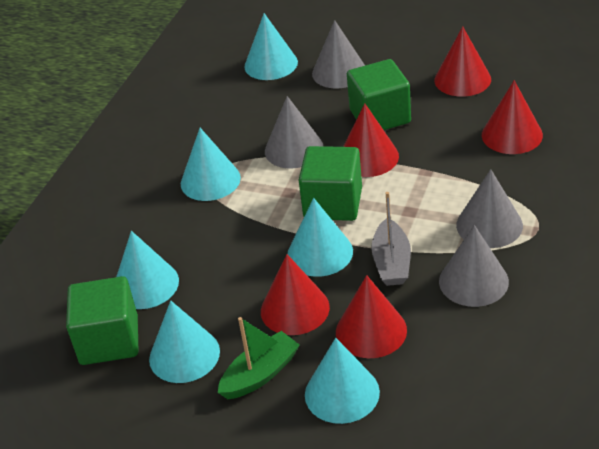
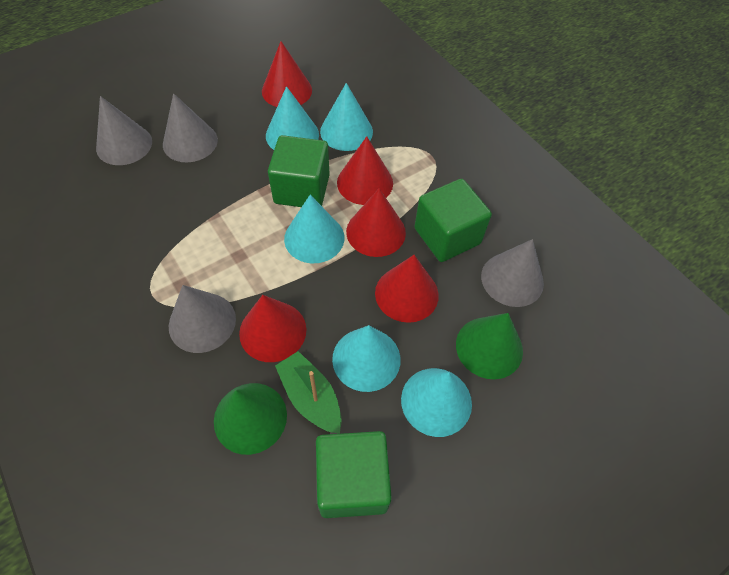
green cone: none = 0 -> [214,383,287,455] [456,313,523,379] = 2
grey boat: [371,192,411,286] = 1 -> none = 0
turquoise cone: [116,231,179,309] [149,301,220,383] [181,128,241,201] [244,13,298,80] [288,198,353,277] [305,338,380,424] = 6 -> [266,86,319,150] [284,195,344,263] [320,83,373,151] [332,325,401,392] [401,368,472,437] = 5

